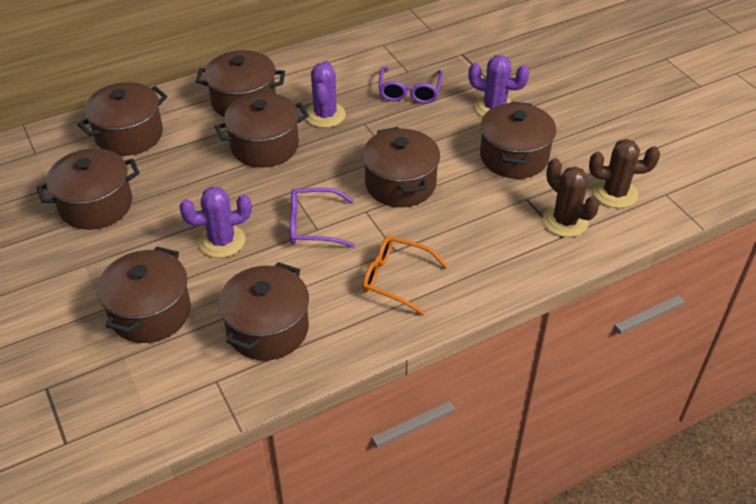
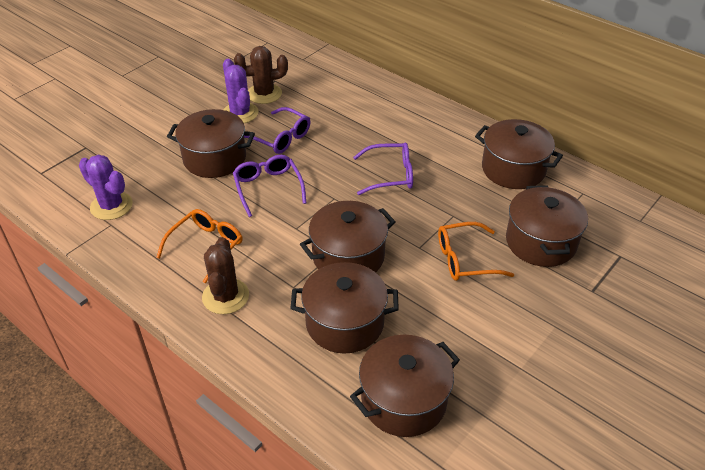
brown pot: [36,149,140,230] [77,82,167,156] [97,247,191,343] [195,50,285,117] [215,93,309,168] [219,262,309,361] [363,127,440,207] [480,101,556,179] = 8 -> [167,109,255,178] [290,262,399,354] [300,201,395,272] [350,335,460,437] [475,119,563,189] [506,185,588,267] = 6
orange glasses: [362,236,448,315] = 1 -> [156,209,242,283] [438,222,514,281] = 2
purple cactus: [179,186,252,258] [306,61,346,128] [468,55,529,117] = 3 -> [79,155,133,220] [223,59,258,123] = 2
purple glasses: [290,188,355,247] [378,66,443,104] = 2 -> [233,155,306,217] [244,107,310,154] [353,143,413,195] = 3

